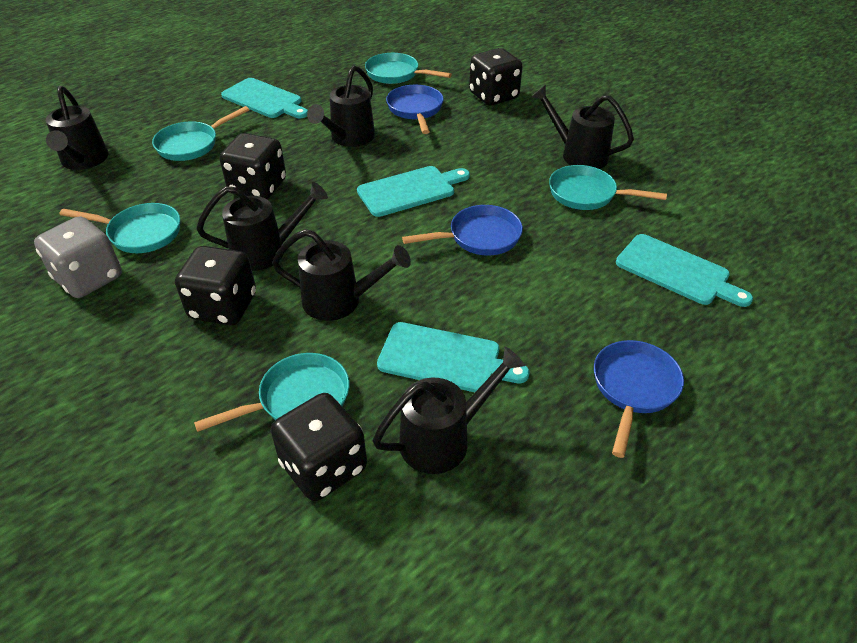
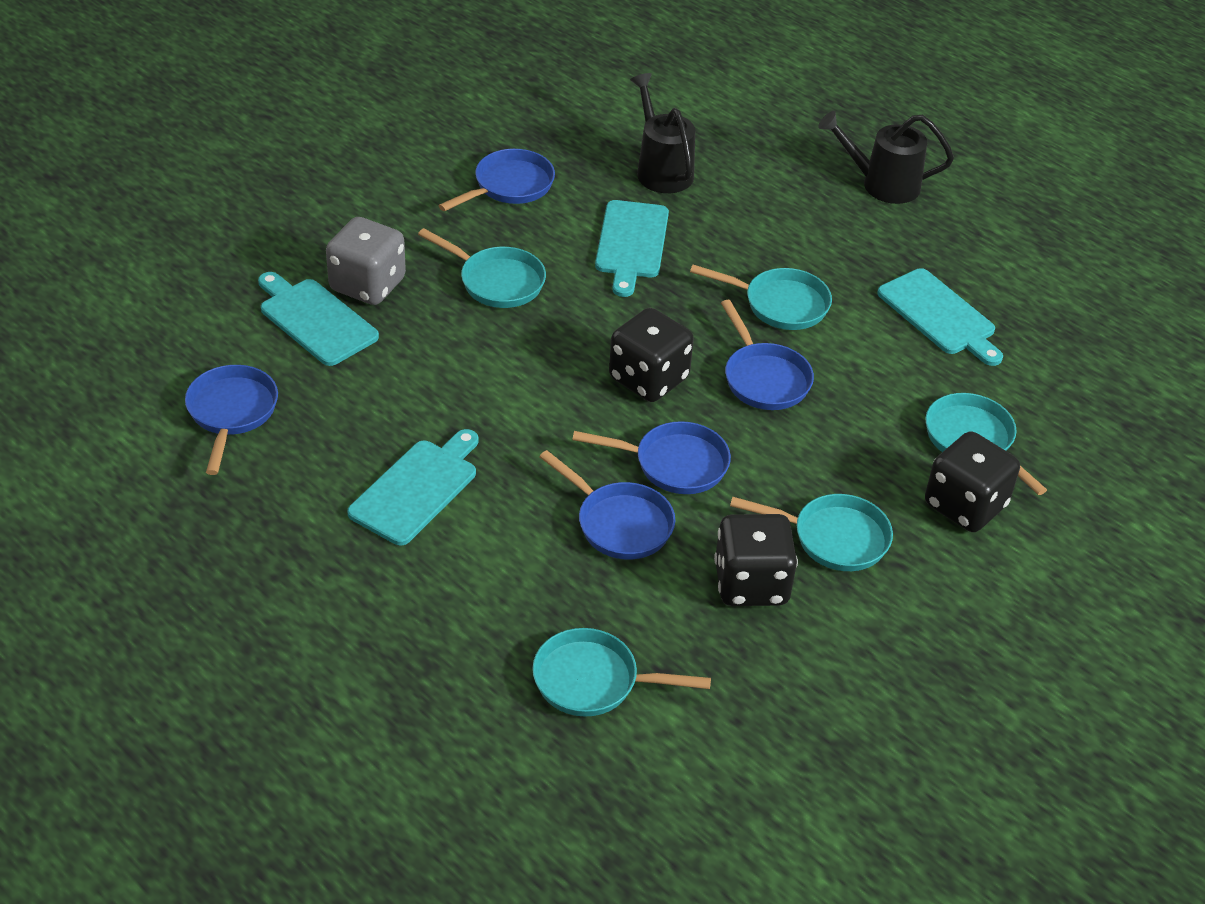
black dice: [175,246,256,325] [220,133,286,199] [270,393,367,501] [469,48,523,106] = 4 -> [609,308,694,402] [714,514,798,606] [925,431,1020,532] = 3
black watering can: [46,86,109,170] [196,182,328,271] [272,229,411,321] [307,66,375,147] [373,346,525,474] [531,85,634,169] = 6 -> [630,73,695,193] [818,111,954,204] = 2
blue pan: [386,85,444,134] [402,205,523,256] [594,340,684,458] = 3 -> [185,365,278,475] [438,149,555,211] [539,450,675,559] [572,421,731,494] [721,300,814,410] = 5

